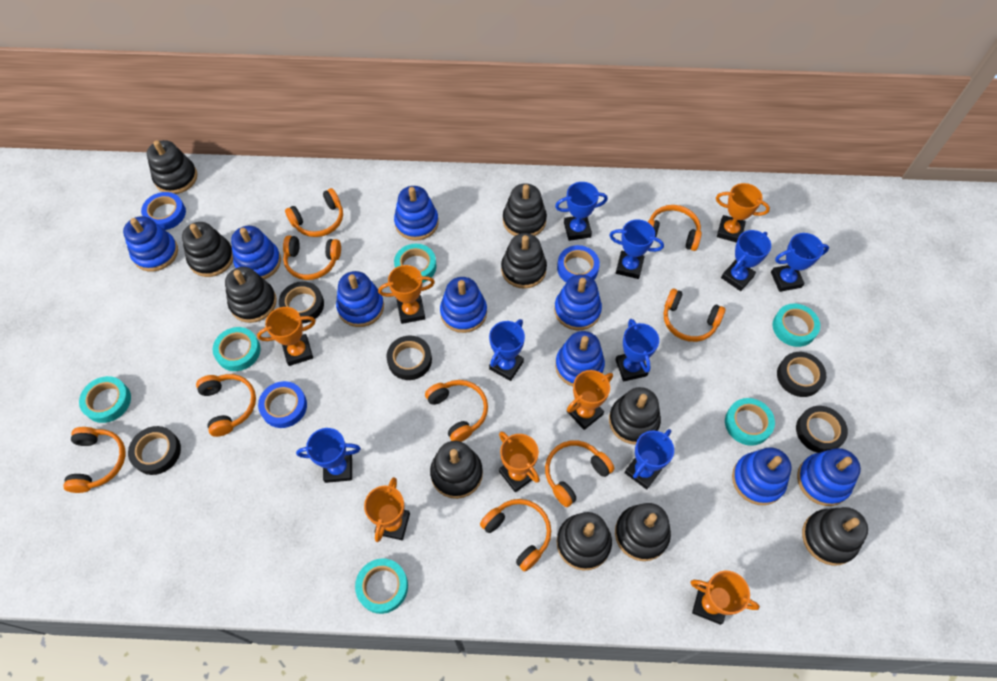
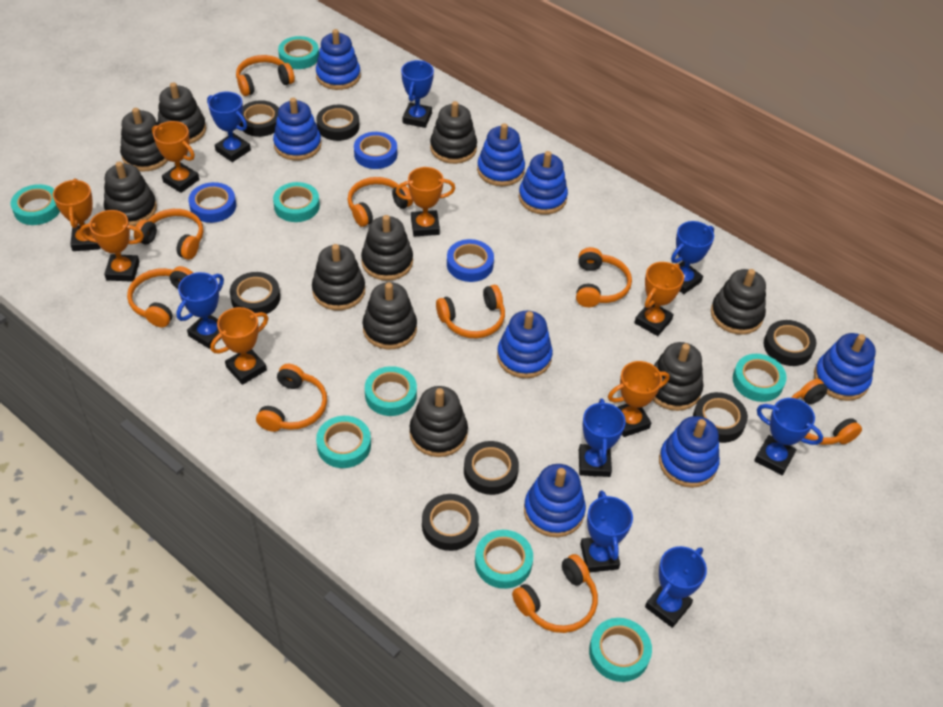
black tape: [128,426,181,475] [279,281,324,324] [386,336,432,380] [777,352,826,397] [796,406,848,453] = 5 -> [230,272,280,314] [240,100,279,137] [316,105,360,141] [422,494,479,551] [464,441,519,495] [693,392,748,443] [764,320,817,366] = 7
blue stacking toy: [123,216,178,272] [231,226,281,279] [336,271,384,327] [394,186,439,241] [440,277,487,333] [554,274,602,330] [555,331,605,386] [732,447,791,505] [797,448,861,506] = 9 -> [273,98,321,161] [316,29,360,90] [477,123,525,186] [497,311,553,379] [519,151,568,215] [524,464,586,537] [659,416,720,488] [814,333,876,401] = 8
turquoise tape: [79,376,131,423] [213,327,261,371] [355,558,408,614] [394,244,437,283] [725,398,775,446] [773,304,820,347] = 6 -> [11,184,60,225] [273,182,320,222] [278,36,319,69] [316,416,371,468] [365,366,417,416] [475,530,533,589] [589,618,652,682] [733,354,787,402] = 8

